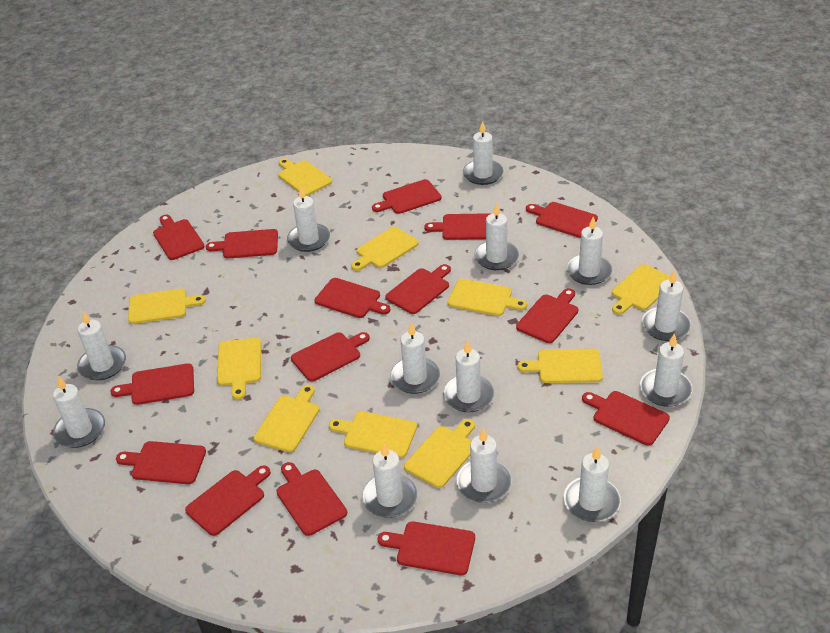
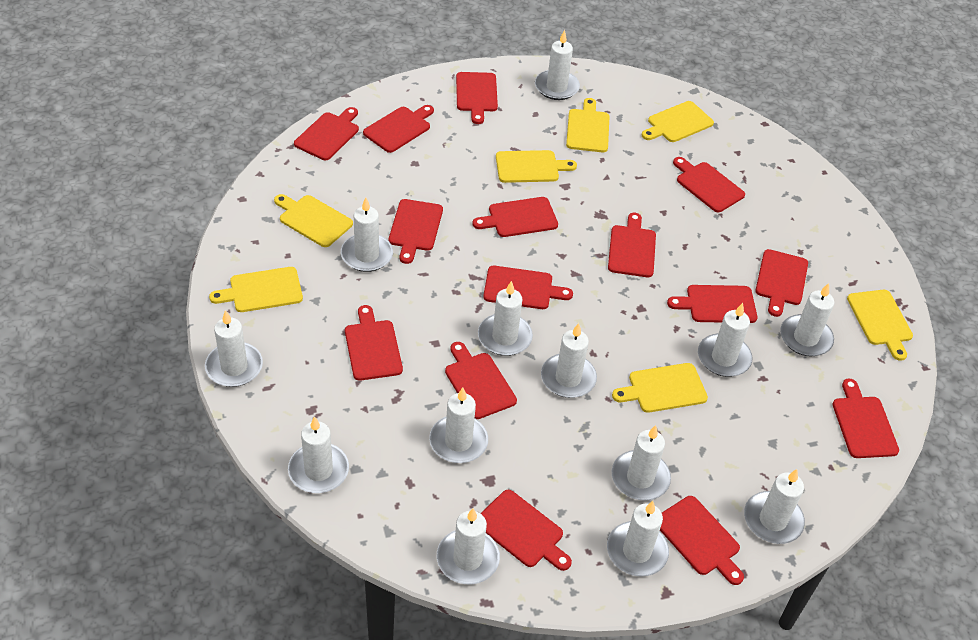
yellow cutting board: [128,289,206,324] [217,338,261,400] [254,385,319,452] [278,158,332,196] [329,411,417,458] [351,227,419,271] [404,419,475,488] [448,279,527,316] [518,349,603,383] [612,264,670,315] = 10 -> [209,267,303,312] [274,194,353,247] [496,150,577,183] [566,98,610,152] [612,363,708,413] [642,101,714,142] [847,290,913,361] = 7

